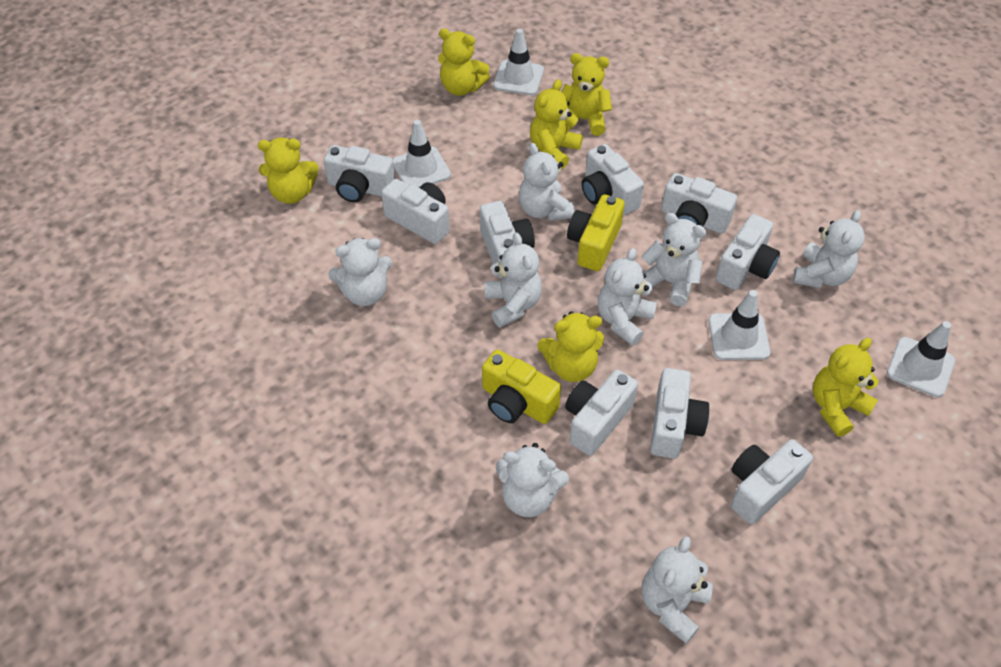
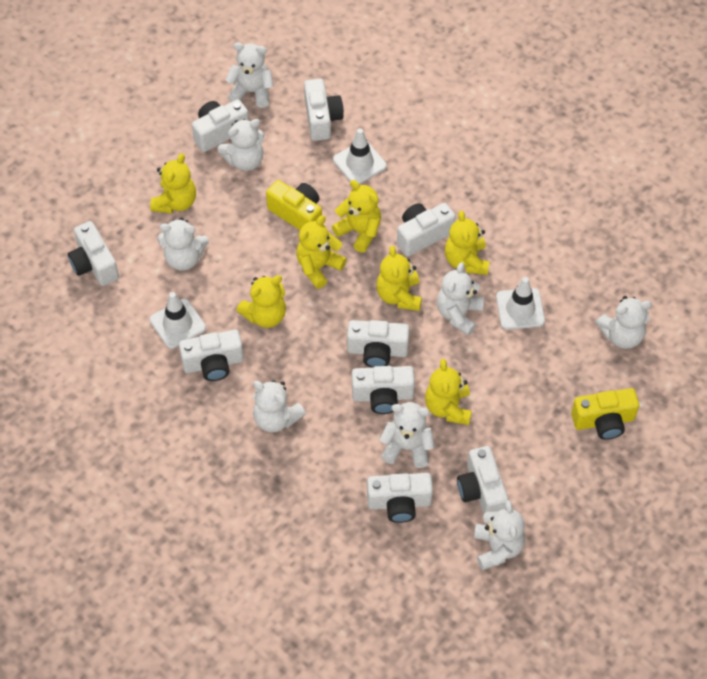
white traffic cone: [393,120,451,188] [493,29,544,95] [709,290,771,360] [887,321,955,397] = 4 -> [150,292,206,349] [333,128,387,184] [496,277,545,330] = 3
yellow teddy bear: [258,137,319,204] [438,28,490,96] [530,79,583,169] [537,311,604,382] [561,53,612,136] [813,338,879,437] = 6 -> [150,153,196,213] [236,275,286,328] [296,215,347,289] [332,180,381,253] [376,246,422,311] [425,359,472,425] [445,211,489,275] = 7

